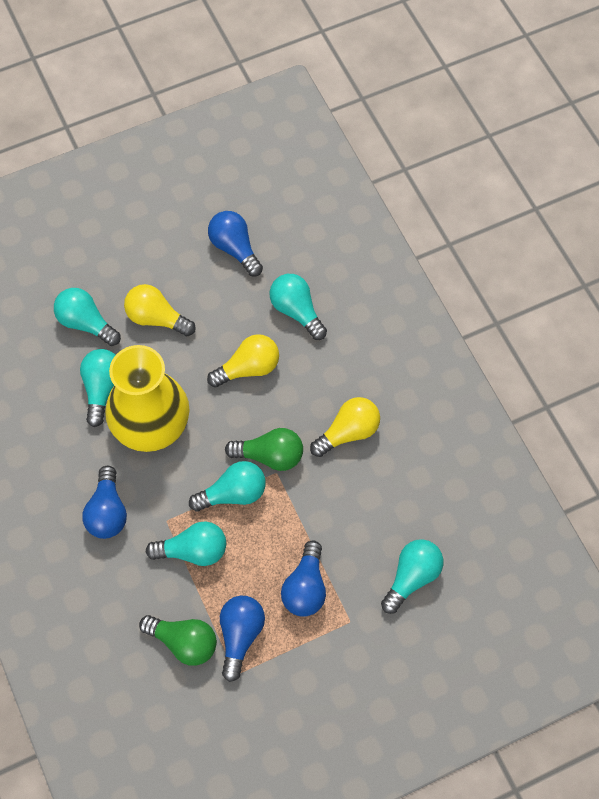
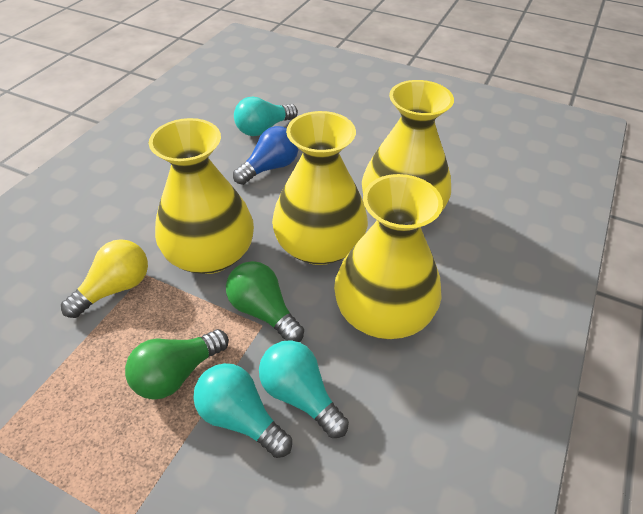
blue light bulb: [82,466,127,539] [208,211,263,277] [220,595,265,682] [281,540,326,617] = 4 -> [233,126,299,185] = 1
turquoise light bulb: [54,288,121,346] [80,349,115,427] [146,521,226,566] [189,461,266,512] [270,274,327,340] [381,539,443,614] = 6 -> [193,363,292,458] [234,96,298,136] [259,340,349,438] = 3
yellow light bulb: [124,284,196,336] [207,334,279,388] [310,397,380,457] = 3 -> [61,239,148,318] = 1
yellow vase: [105,345,190,452] = 1 -> [149,118,254,274] [272,111,368,265] [334,174,443,339] [362,80,454,212] = 4

